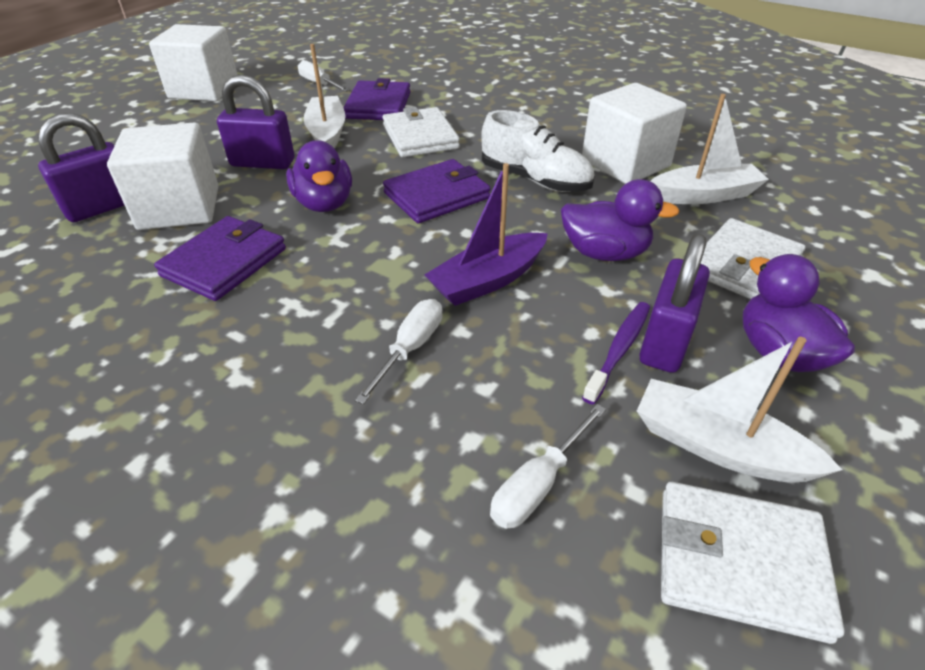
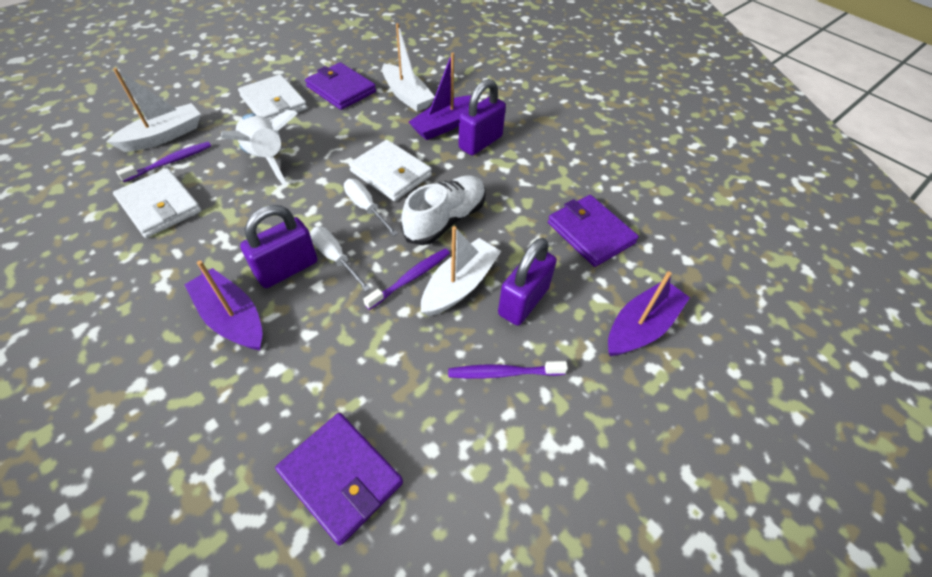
purple boat: [424,163,548,306] = 1 -> [184,261,263,350] [409,52,471,140] [608,271,690,356] = 3
purple duck: [286,140,352,212] [561,179,680,261] [742,254,855,372] = 3 -> none = 0
purple toothbrush: [582,302,650,405] = 1 -> [116,142,211,182] [363,249,450,310] [448,361,568,379] = 3
white cube: [107,122,218,230] [149,24,238,101] [582,83,687,184] = 3 -> none = 0
white rocket: none = 0 -> [221,110,298,186] = 1
white screwdriver: [298,60,349,92] [355,299,443,404] [490,404,606,529] = 3 -> [310,227,371,292] [344,179,398,236] = 2

